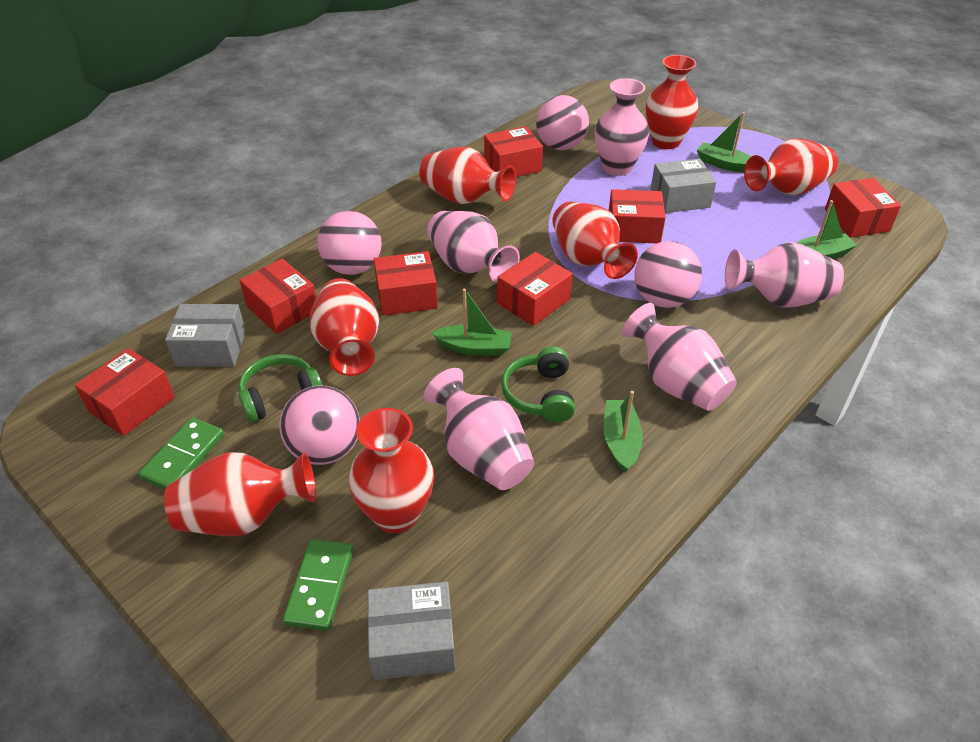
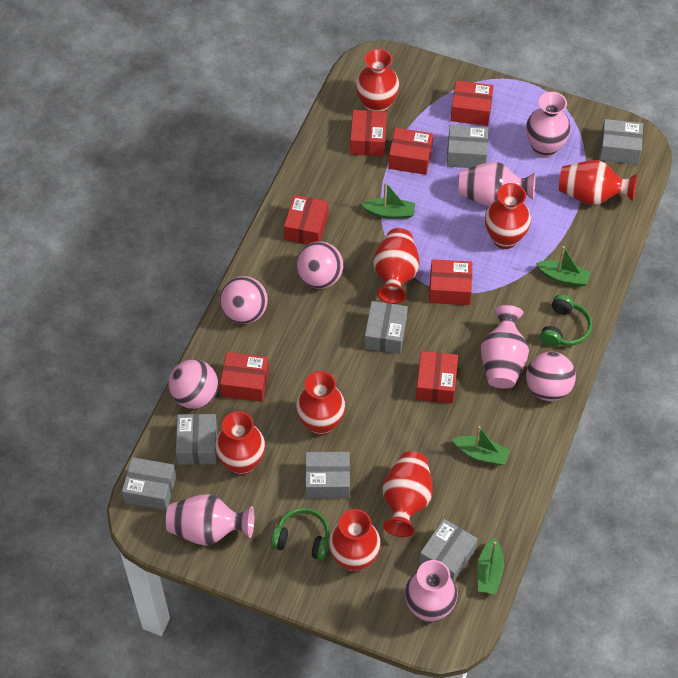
green domino: [139,417,224,490] [283,539,354,631] = 2 -> none = 0
grey box: [165,304,246,367] [367,581,456,680] [651,159,716,213] = 3 -> [122,457,176,511] [176,414,217,465] [305,452,350,498] [364,301,408,354] [419,519,478,581] [447,125,488,168] [599,119,643,165] = 7
red vase: [164,452,316,536] [310,278,379,376] [349,408,434,533] [420,147,516,204] [552,201,638,279] [646,55,699,149] [744,139,838,196] = 7 -> [215,411,265,475] [296,371,345,435] [329,509,381,572] [356,49,400,111] [373,228,419,304] [382,451,433,537] [485,183,531,249] [559,160,637,205] = 8

